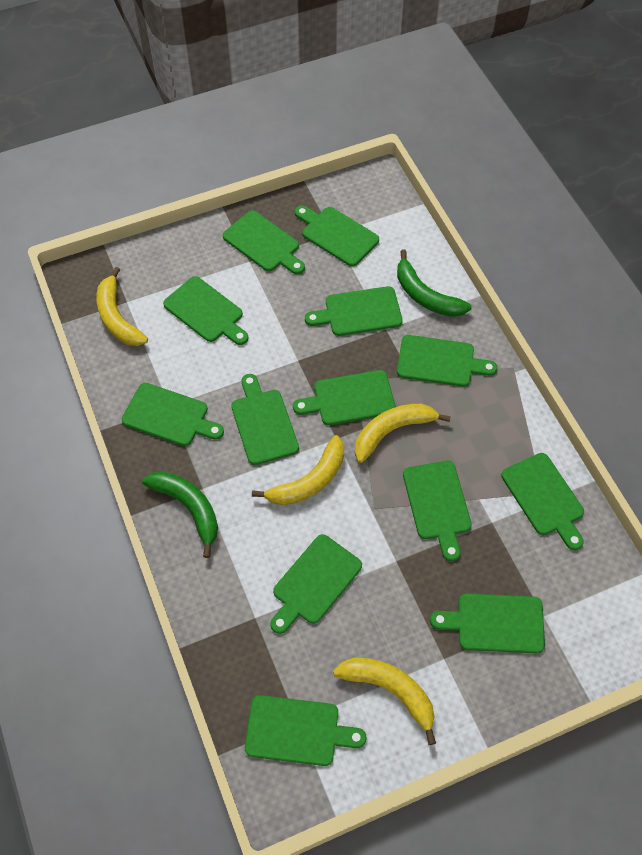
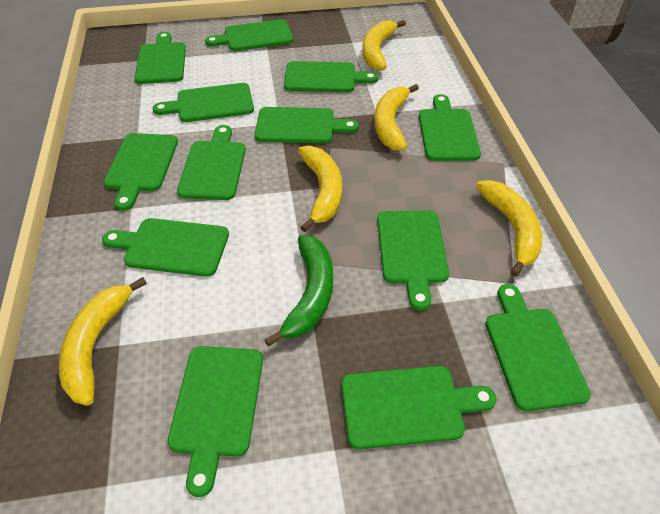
green banana: [142,471,218,558] [397,250,472,317] = 2 -> [264,235,333,347] = 1
yellow banana: [96,267,148,346] [252,435,344,505] [333,658,436,745] [355,404,451,463] = 4 -> [59,277,147,406] [298,145,342,232] [362,20,406,71] [375,84,419,151] [476,180,542,277] = 5

